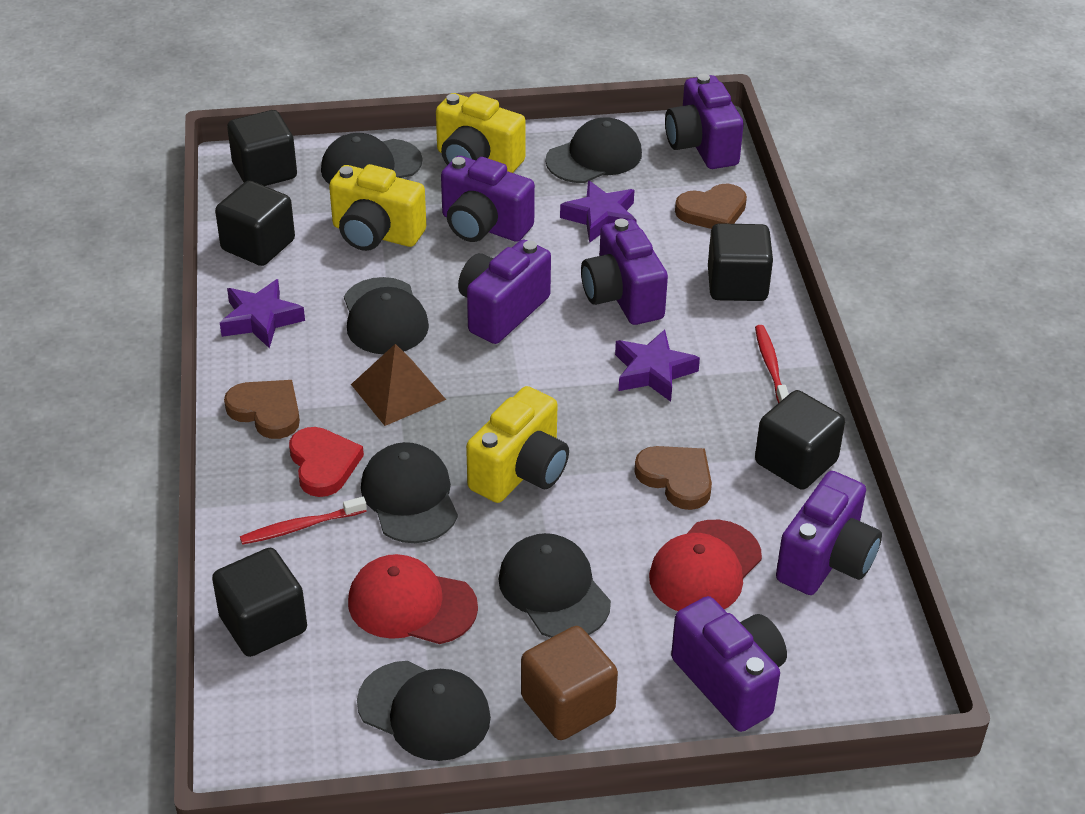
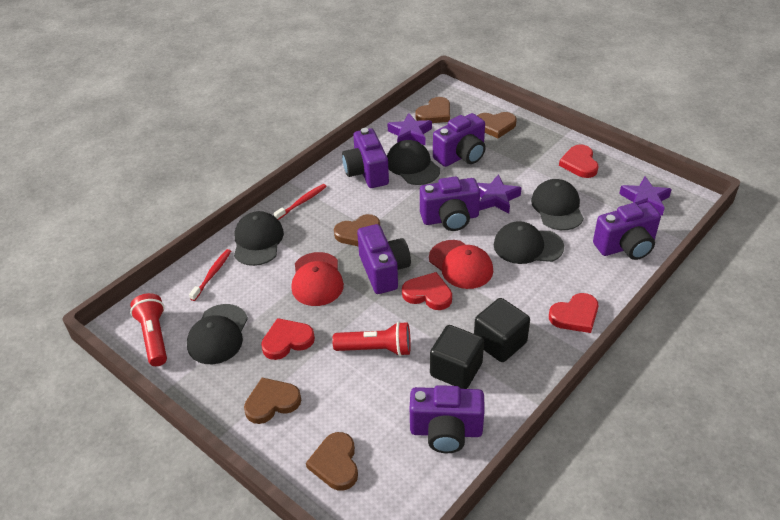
black cap: [321,133,422,184] [344,277,429,354] [357,661,491,761] [361,442,458,543] [498,533,611,638] [546,117,642,183] = 6 -> [187,304,248,364] [234,211,284,266] [387,140,440,185] [494,221,564,264] [531,179,584,230] = 5
black cube: [212,548,307,657] [215,181,295,266] [227,110,297,186] [708,223,773,301] [755,390,845,490] = 5 -> [430,325,484,389] [474,298,530,362] = 2
brown cube: [521,626,618,740] = 1 -> none = 0
brown heart: [224,380,300,439] [634,446,712,510] [675,183,747,229] = 3 -> [244,378,301,424] [306,432,358,491] [334,214,380,246] [415,97,450,123] [477,112,517,138] = 5
brown pyramid: [351,344,446,426] = 1 -> none = 0
red flashlight: none = 0 -> [130,293,167,366] [332,322,411,356] = 2
red heart: [289,427,364,497] = 1 -> [261,318,315,360] [402,272,452,310] [549,293,598,333] [559,144,598,178] = 4
yellow camera: [329,164,426,251] [436,93,526,173] [466,386,569,503] = 3 -> none = 0

